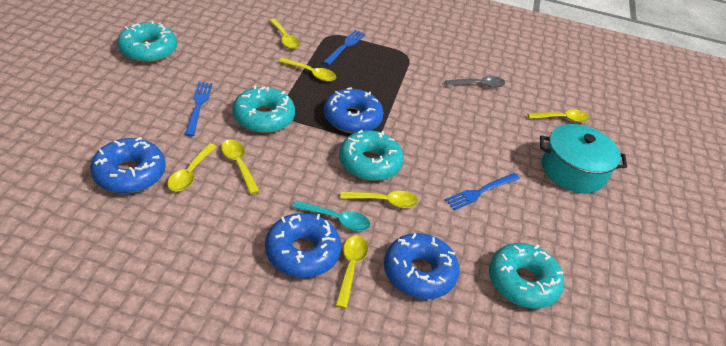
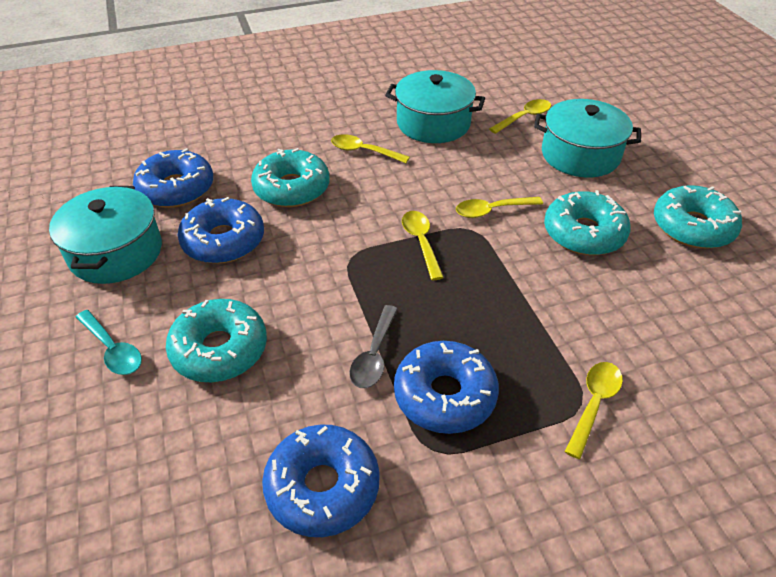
blue fork: [185,82,212,136] [323,30,365,65] [445,173,520,210] = 3 -> none = 0
turquoise pot: [540,124,627,193] = 1 -> [49,186,162,284] [385,70,485,143] [534,99,641,178] = 3
yellow spoon: [167,143,217,192] [221,139,259,194] [269,19,300,49] [278,58,336,81] [335,236,368,309] [341,191,418,208] [527,109,590,122] = 7 -> [331,134,410,163] [402,211,444,280] [456,197,543,218] [489,99,551,134] [565,362,623,459] = 5

